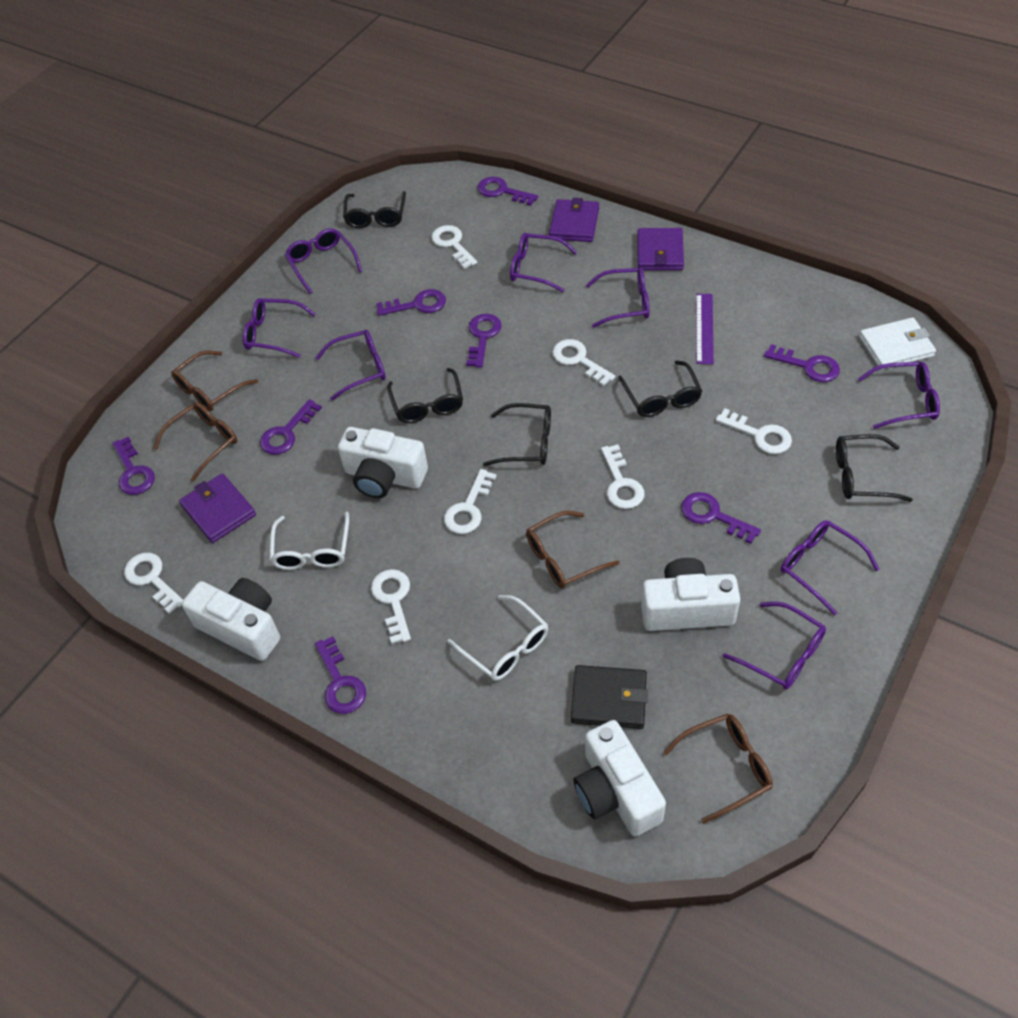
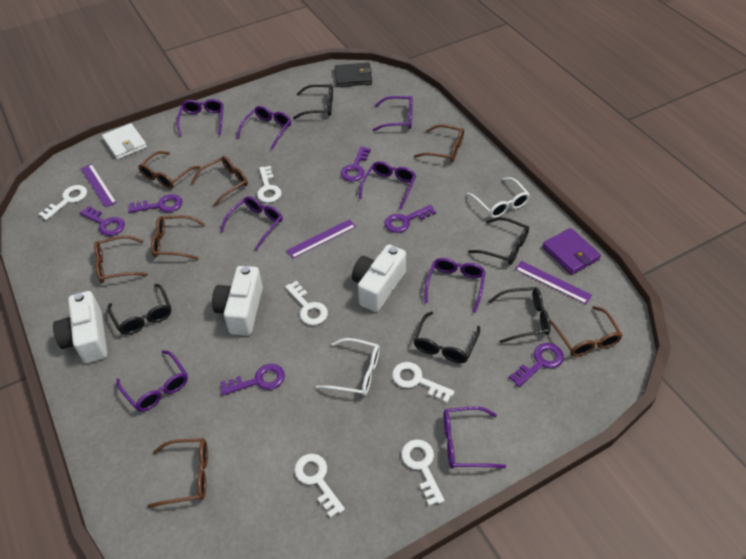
brown glasses: [153,402,237,482] [171,351,258,411] [526,511,620,588] [663,713,773,823] = 4 -> [94,235,148,283] [138,151,200,189] [147,438,208,508] [151,215,206,260] [191,156,248,207] [414,124,464,162] [550,306,623,357] = 7
purple key: [112,436,155,495] [260,399,322,455] [315,636,366,714] [377,289,446,316] [466,314,502,368] [477,177,538,206] [681,492,761,544] [764,344,840,382] = 8 -> [80,206,125,236] [128,194,182,213] [220,364,285,395] [341,146,371,181] [384,205,436,233] [509,343,564,387] = 6
purple ruler: [696,294,714,364] = 1 -> [81,164,117,208] [286,219,356,258] [515,261,592,304] = 3
purple wallet: [179,473,256,543] [549,198,599,242] [637,228,684,270] = 3 -> [542,228,601,275] = 1
white camera: [182,578,280,661] [338,427,428,498] [573,720,666,836] [641,558,740,631] = 4 -> [53,291,107,363] [212,266,263,336] [352,244,406,312] = 3
white key: [124,553,183,614] [371,569,411,644] [431,225,477,269] [444,469,497,534] [552,339,615,386] [601,444,644,509] [716,408,792,454] = 7 -> [39,185,87,220] [257,166,282,203] [285,281,328,325] [294,454,345,518] [392,362,454,403] [401,439,444,506] = 6

